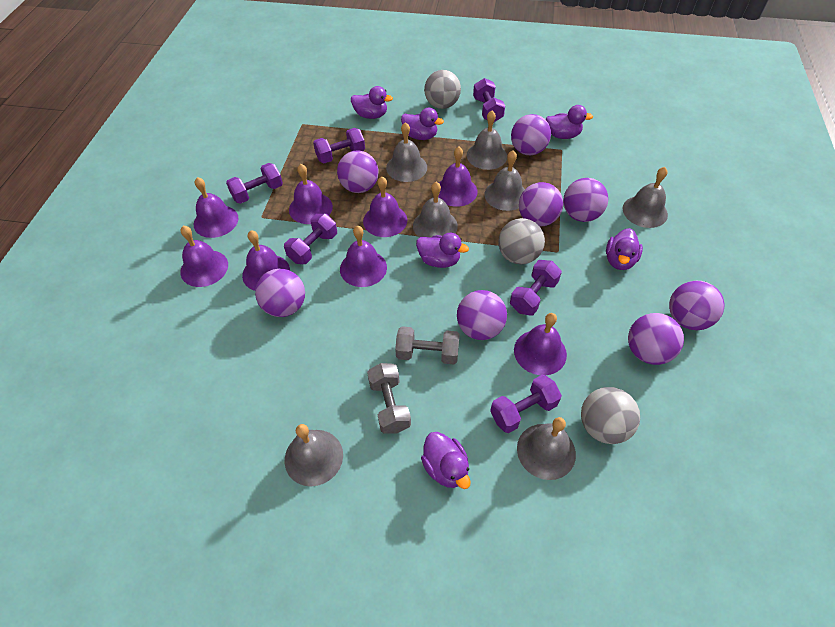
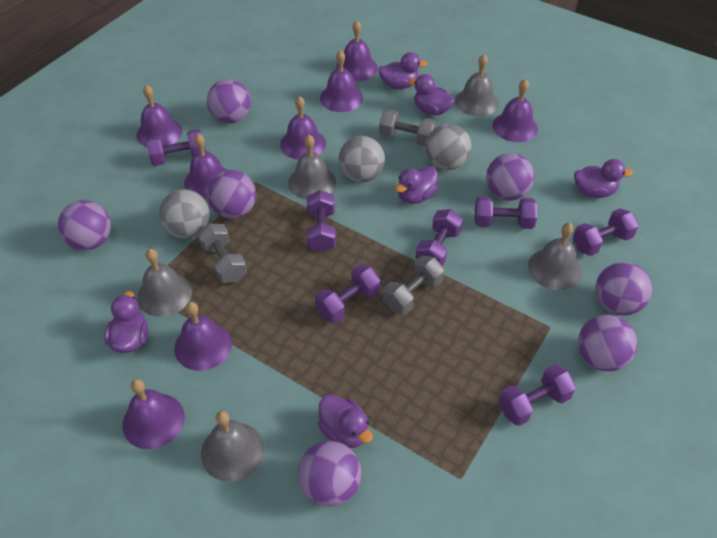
grey bell: [285,424,343,486] [386,122,427,182] [413,182,458,238] [467,111,507,170] [484,150,525,211] [517,417,576,480] [622,167,668,228] = 7 -> [137,249,192,317] [201,411,264,482] [288,135,336,200] [455,54,499,117] [528,223,582,290] = 5
grey dumbbell: [367,363,411,434] [395,326,460,365] = 2 -> [197,223,247,283] [379,109,437,146] [383,255,444,315] = 3
purple ball: [255,269,305,317] [337,150,379,193] [457,290,507,340] [511,114,551,155] [519,182,563,226] [563,178,608,222] [628,313,684,365] [669,281,725,330] = 8 -> [58,200,111,250] [207,79,251,123] [207,170,256,218] [298,441,361,507] [486,153,534,201] [578,315,637,371] [596,262,652,315] = 7
purple dumbbell: [226,163,283,204] [284,214,337,264] [313,128,365,163] [473,78,505,122] [490,375,562,433] [510,260,562,316] = 6 -> [146,129,205,166] [307,190,336,252] [315,264,380,323] [416,209,463,266] [475,196,537,229] [499,364,576,426] [572,208,639,256] = 7

